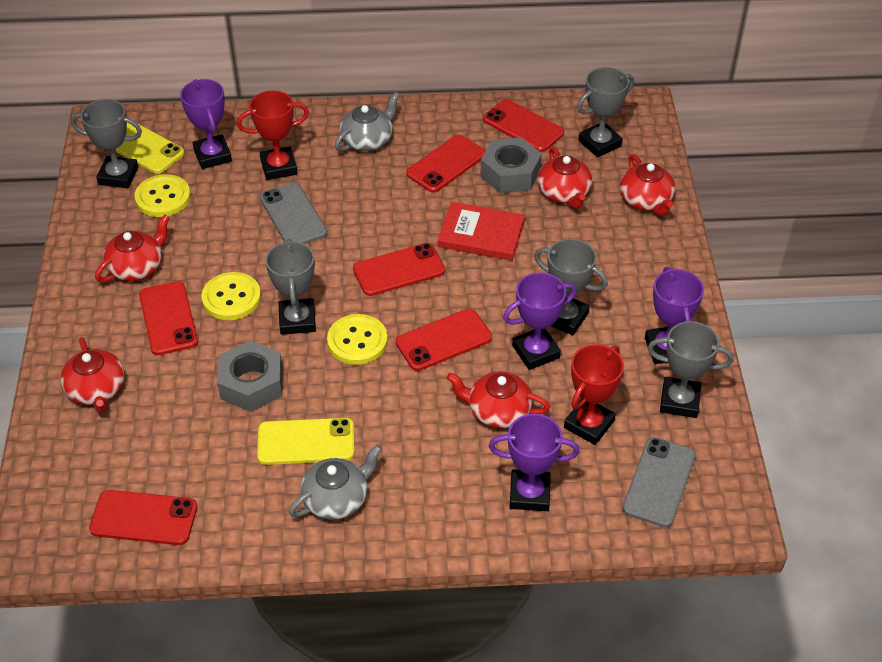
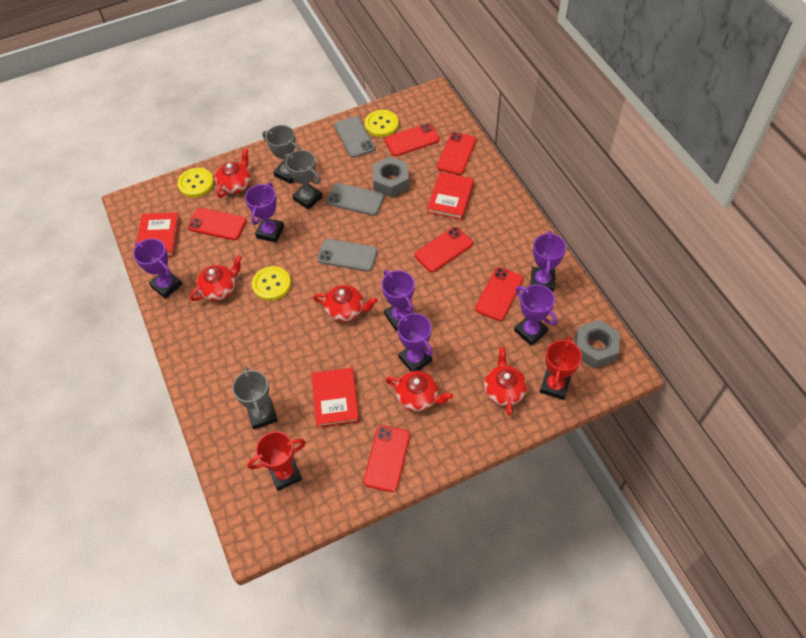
grey phone: [260,182,327,244] [622,437,696,527] = 2 -> [317,239,377,272] [326,183,384,216] [334,116,375,158] = 3
grey teapot: [289,445,382,520] [335,92,400,151] = 2 -> none = 0
grey trophy: [71,99,142,188] [265,239,316,335] [534,239,608,335] [577,67,634,158] [647,321,734,418] = 5 -> [232,366,278,429] [262,125,301,184] [284,150,323,210] = 3
purple trophy: [180,79,232,169] [489,414,580,511] [503,272,576,370] [645,267,704,364] = 4 -> [133,238,182,299] [245,183,284,243] [382,270,415,331] [397,313,433,371] [514,284,557,346] [531,231,566,292] = 6
red book: [438,202,525,261] = 1 -> [137,212,180,257] [312,368,359,428] [427,172,474,220] = 3
yellow phone: [115,123,185,174] [257,418,354,465] = 2 -> none = 0

